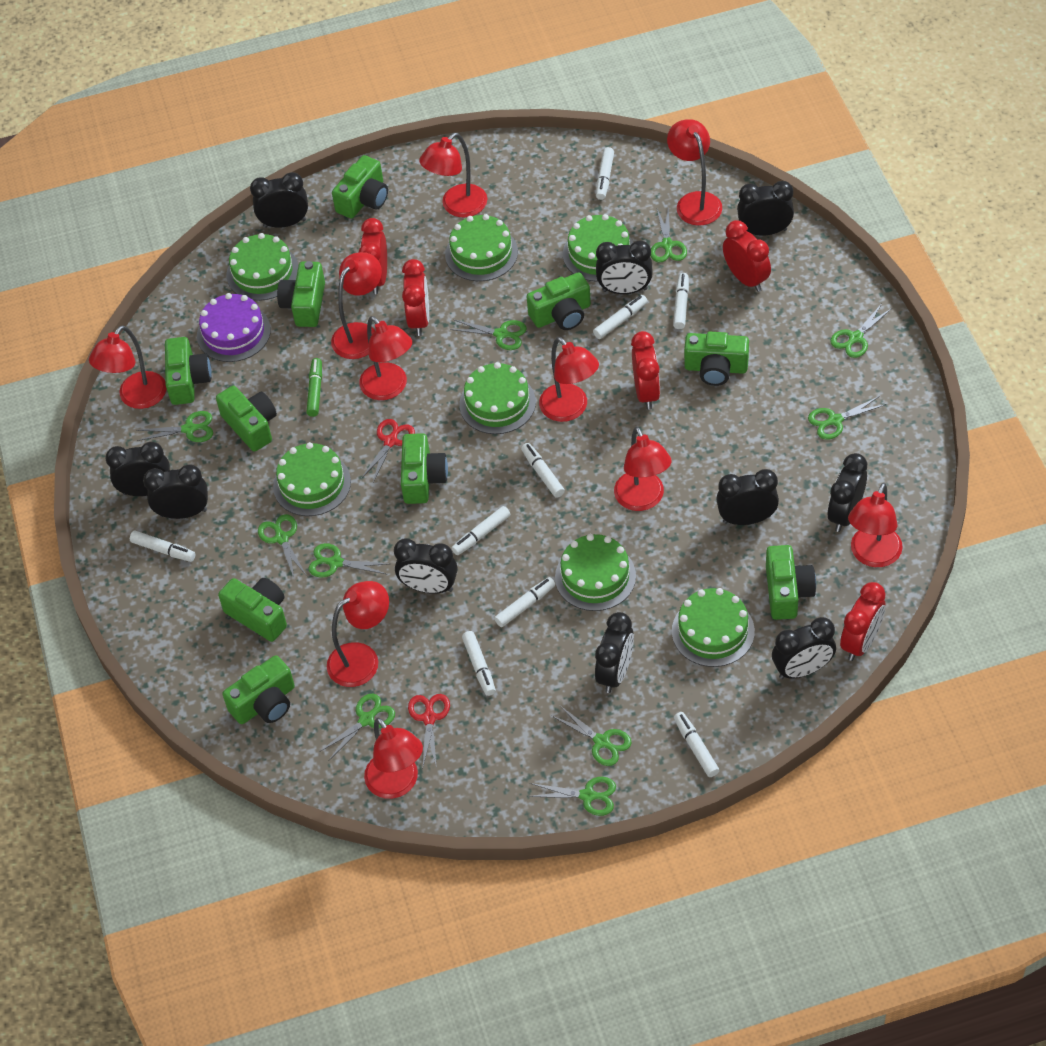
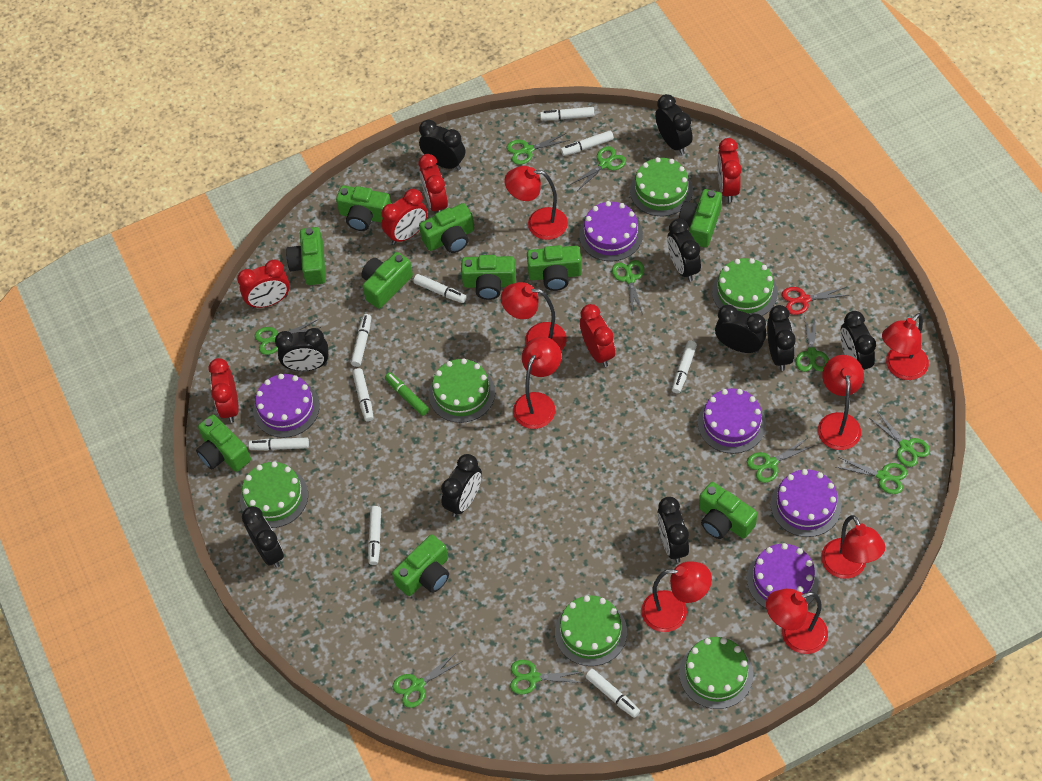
green cake: [227,233,299,301] [273,442,351,516] [445,214,518,281] [459,362,536,434] [555,534,636,611] [563,214,634,282] [672,588,755,667] = 7 -> [240,461,308,528] [429,358,495,423] [555,596,627,666] [630,157,693,216] [679,637,753,709] [712,258,778,316] = 6
purple cake: [197,293,271,362] = 1 -> [253,374,320,438] [579,201,643,261] [698,388,766,454] [747,543,819,608] [771,469,841,537] = 5
red clock: [359,218,387,294] [402,259,429,336] [631,331,660,410] [723,220,771,292] [840,582,886,661] = 5 -> [208,358,239,423] [237,259,290,309] [382,189,428,245] [419,154,448,212] [580,304,615,367] [717,138,741,202] = 6
red lamp: [89,325,167,409] [327,581,389,687] [331,252,382,359] [359,316,412,400] [364,717,423,799] [419,133,487,217] [539,337,599,422] [614,427,671,511] [667,119,722,226] [848,483,903,567] = 10 -> [501,282,567,351] [504,166,568,240] [513,337,562,429] [641,561,712,632] [766,589,828,654] [818,355,864,450] [821,515,885,579] [882,313,929,380] = 8
red scissors: [361,419,415,482] [408,694,450,768] = 2 -> [782,287,849,315] = 1

